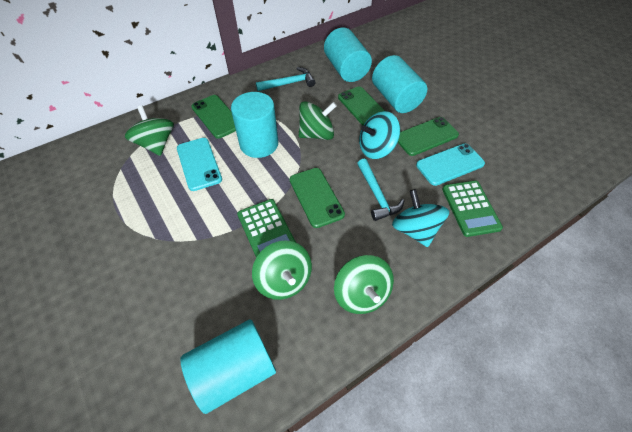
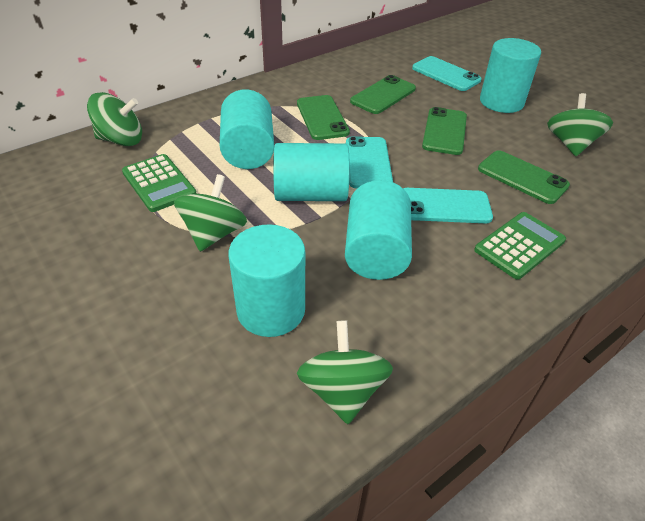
turquoise cylinder: [180,319,276,414] [231,92,278,158] [324,28,372,82] [372,55,427,113] = 4 -> [220,89,274,169] [229,224,305,337] [273,143,350,201] [345,180,412,280] [480,38,541,113] = 5
turquoise hammer: [256,67,315,91] [357,159,404,221] = 2 -> none = 0
turquoise phone: [177,138,222,191] [416,143,485,186] = 2 -> [346,136,393,188] [403,188,493,223] [412,56,481,91] = 3
turquoise spinning top: [359,111,400,159] [392,189,449,247] = 2 -> none = 0

